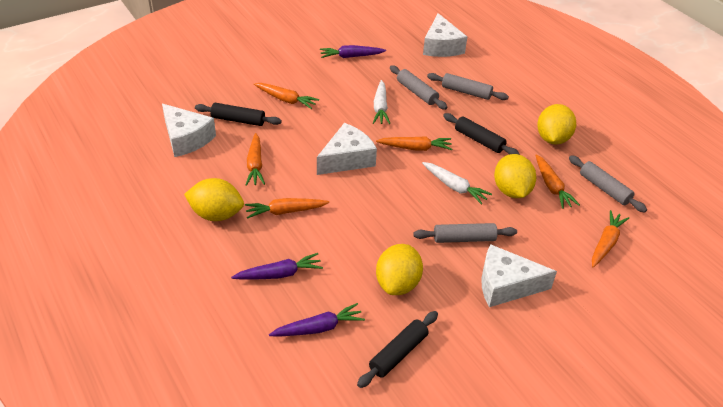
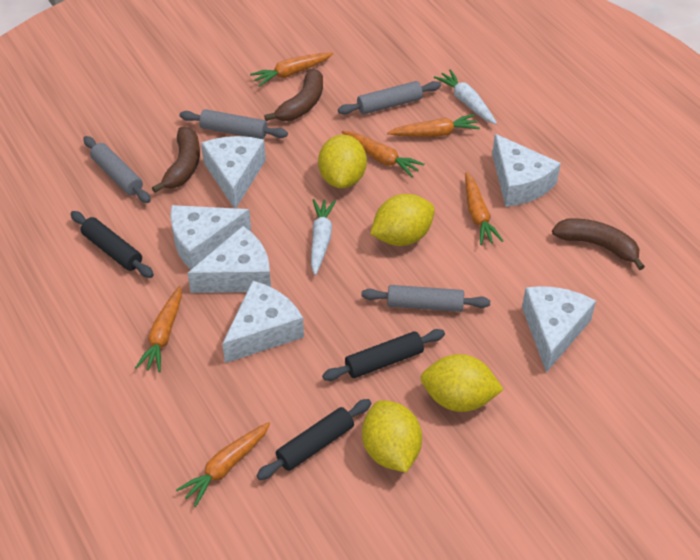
brown banana: none = 0 -> [152,127,200,193] [264,69,323,121] [552,218,645,270] = 3
purple carrot: [231,253,323,280] [269,303,365,337] [320,45,386,58] = 3 -> none = 0
white cheese: [162,104,216,157] [317,123,377,175] [423,13,467,57] [481,244,557,307] = 4 -> [170,205,251,270] [188,226,271,293] [201,136,266,208] [222,281,304,363] [492,134,561,207] [522,286,596,373] = 6

